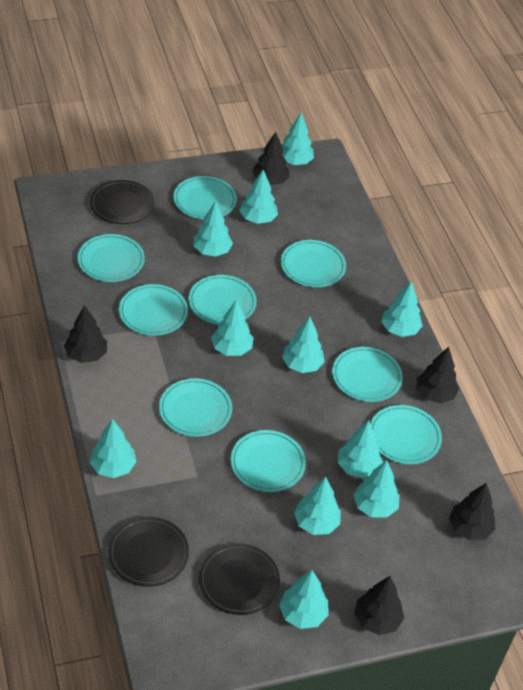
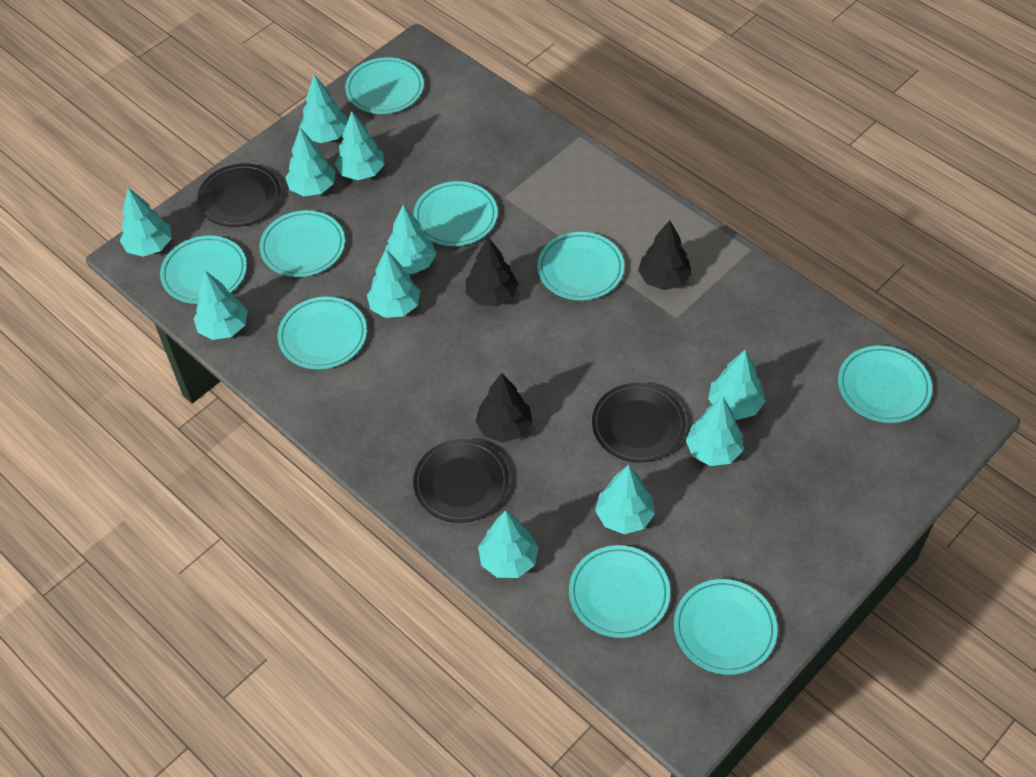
black tree: [64,305,107,363] [252,132,290,185] [354,576,404,635] [417,347,459,403] [449,483,495,540] = 5 -> [466,237,518,307] [475,373,533,443] [638,220,692,290] = 3

